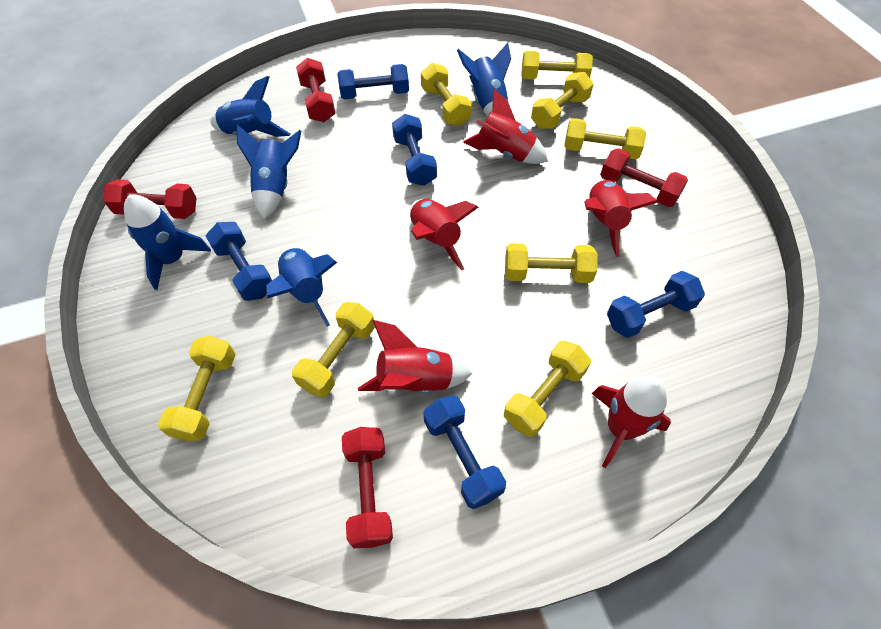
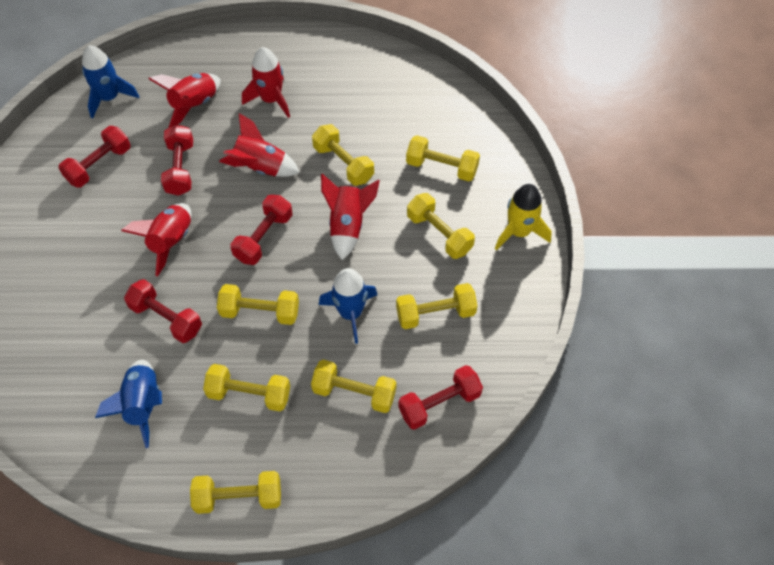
blue dumbbell: [206,222,272,301] [337,64,409,99] [392,114,437,186] [423,395,506,509] [607,271,705,338] = 5 -> none = 0
blue rocket: [124,194,211,290] [210,76,290,137] [237,125,301,219] [266,248,337,327] [457,43,511,116] = 5 -> [82,45,139,119] [95,360,162,448] [319,268,377,344] = 3
red dumbbell: [103,179,197,219] [296,58,336,122] [342,427,393,548] [600,148,688,207] = 4 -> [58,126,131,188] [124,279,202,343] [161,124,193,196] [230,195,292,265] [398,365,483,430] = 5
yellow rocket: none = 0 -> [495,184,552,250] = 1

